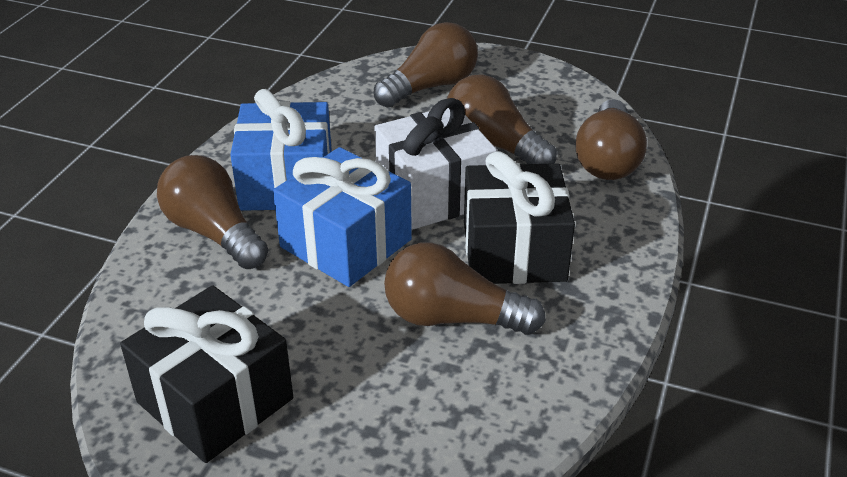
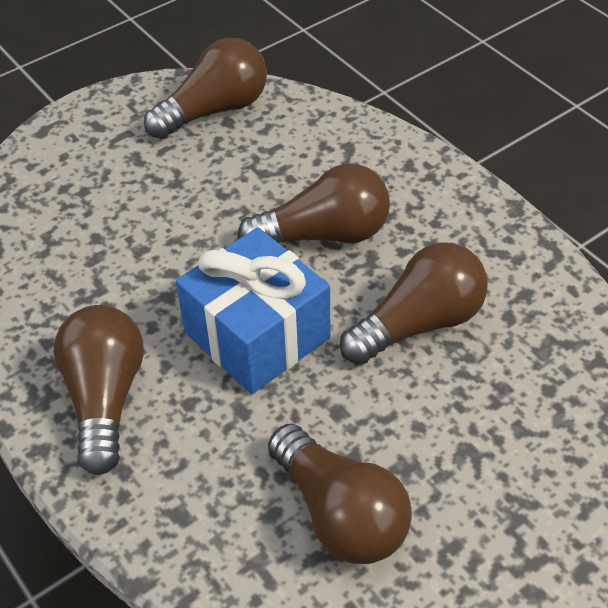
black gift: [120,285,293,463] [464,151,575,284] = 2 -> none = 0
blue gift: [230,89,332,211] [273,147,412,287] = 2 -> [176,227,331,394] = 1
white gift: [374,98,497,229] = 1 -> none = 0

